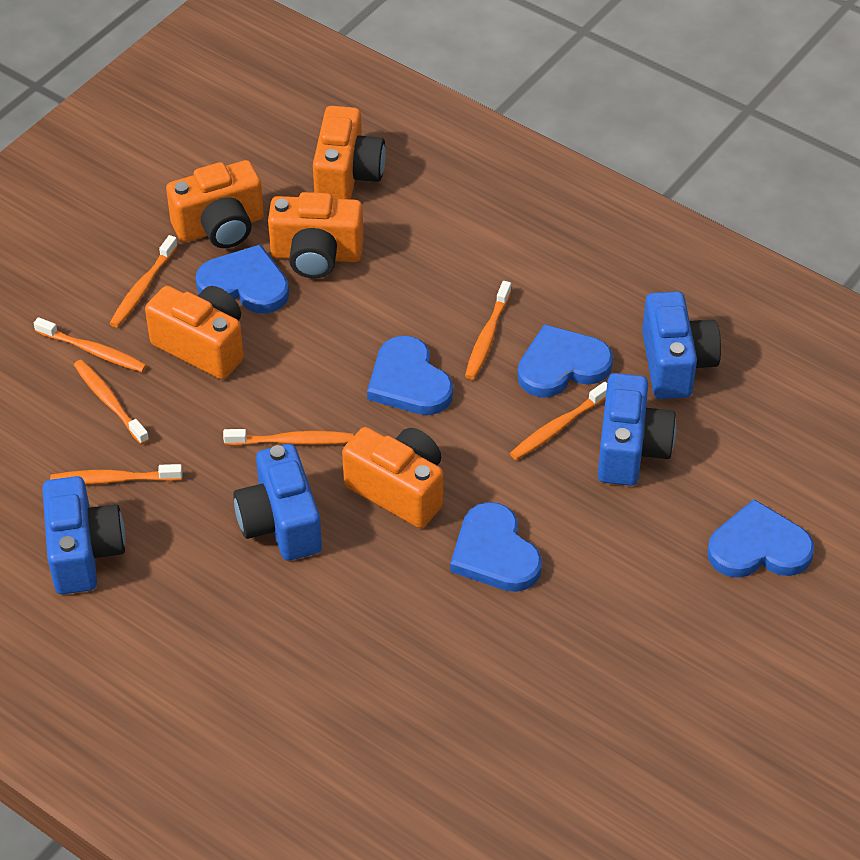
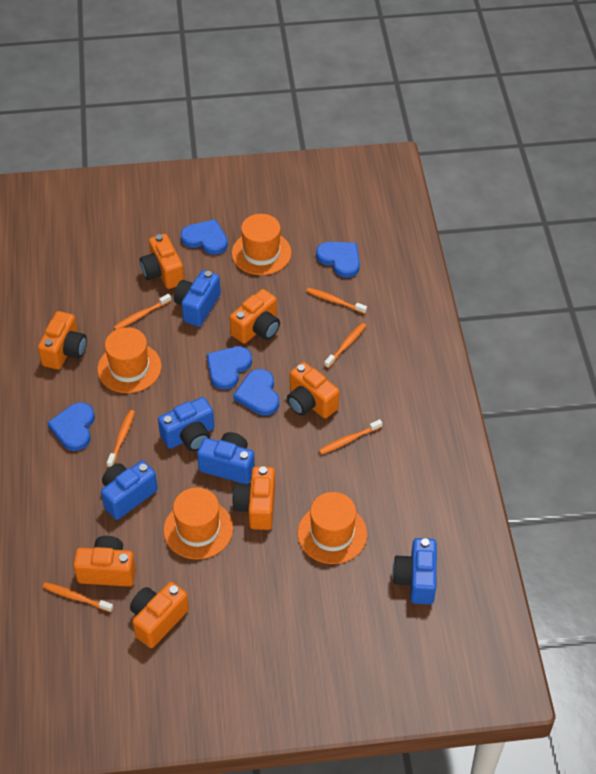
blue camera: [42,476,125,594] [233,444,322,561] [598,373,676,486] [642,291,721,399] = 4 -> [101,461,158,520] [158,397,214,451] [174,270,221,327] [197,432,255,484] [393,538,437,605] = 5
orange camera: [145,286,244,379] [166,160,264,248] [268,192,364,279] [313,106,386,199] [342,427,443,528] = 5 -> [38,311,87,370] [73,536,136,587] [130,582,189,648] [140,234,184,289] [230,289,280,344] [232,466,275,530] [287,362,339,418] = 7
orange hat: none = 0 -> [97,327,161,393] [163,487,233,560] [232,214,292,275] [298,492,367,564] = 4
orange toothbrush: [34,317,147,372] [50,464,182,484] [74,360,149,445] [109,235,178,328] [223,429,354,446] [465,281,511,380] [510,382,607,460] = 7 -> [43,582,113,612] [107,410,135,468] [114,294,171,330] [306,288,367,314] [319,419,382,454] [324,323,366,368] = 6

